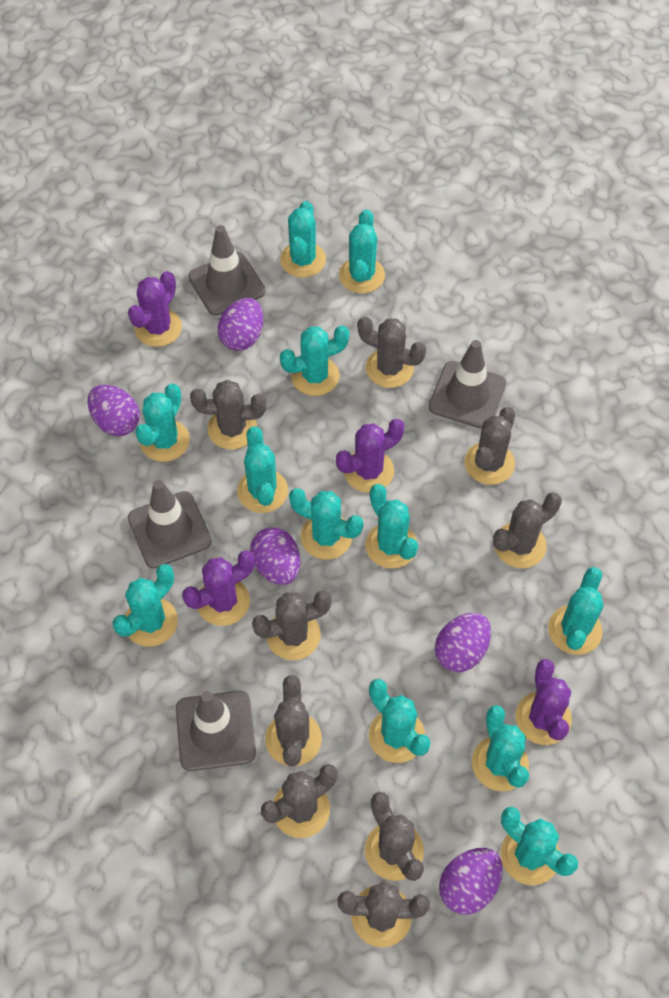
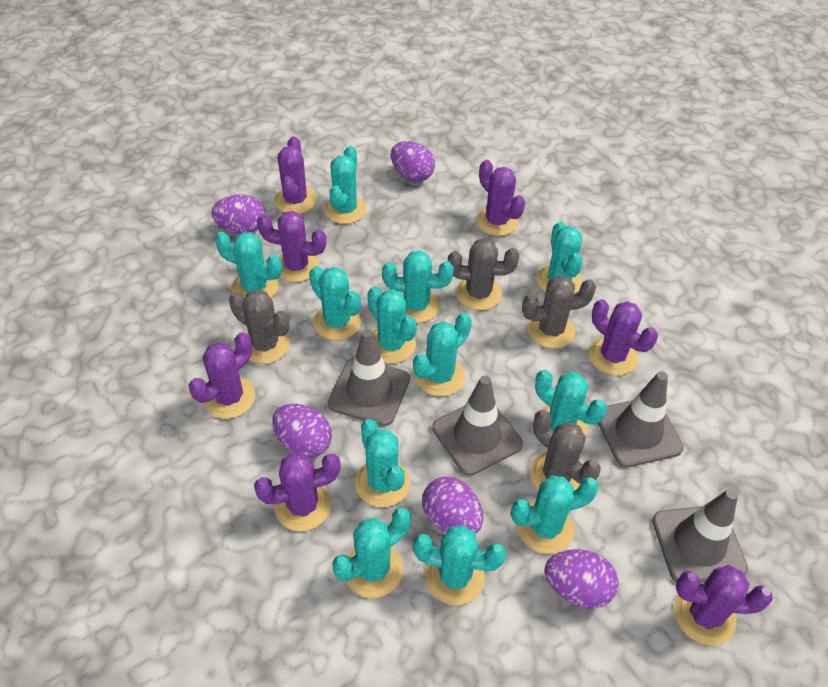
grey cactus: [190,380,266,450] [252,591,331,660] [261,764,337,838] [265,675,322,766] [338,881,430,947] [357,316,426,388] [365,792,424,881] [465,407,515,485] [493,492,562,568] = 9 -> [229,290,290,364] [448,238,519,310] [522,275,596,349] [530,410,601,490] = 4
purple cactus: [128,271,182,347] [182,550,255,626] [336,419,405,493] [515,659,572,745] = 4 -> [189,332,255,419] [254,453,341,531] [257,211,326,282] [274,136,316,214] [476,160,525,236] [589,299,658,375] [674,565,773,646] = 7

